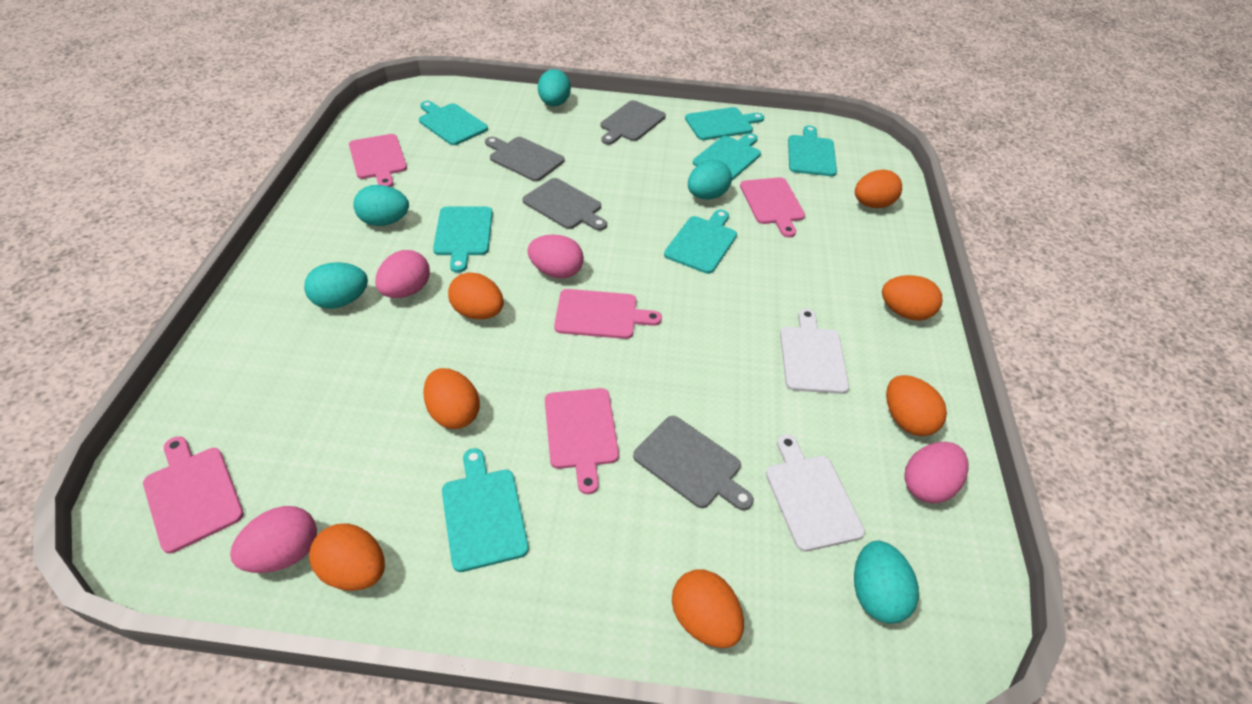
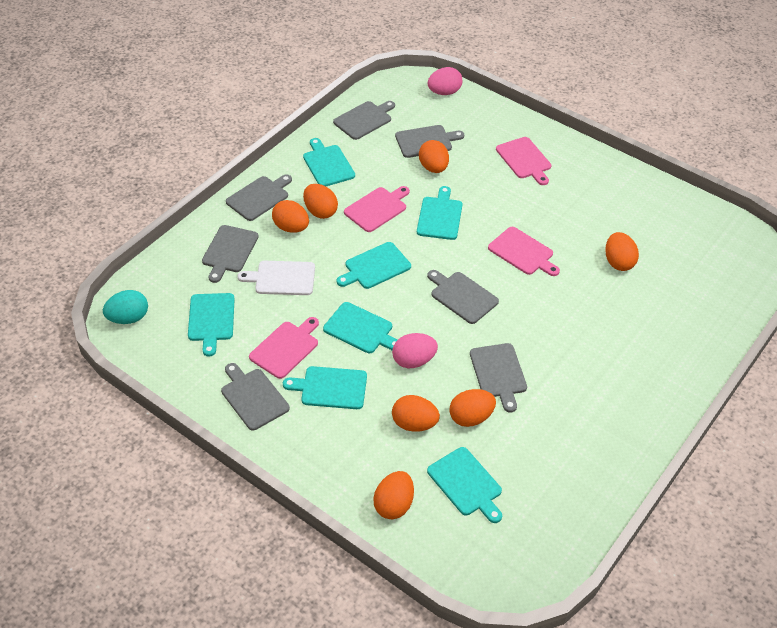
grey cutting board: [485,137,565,181] [523,178,607,231] [601,100,666,145] [633,416,754,511] = 4 -> [202,225,259,283] [221,363,290,430] [226,174,292,221] [333,101,395,140] [395,125,464,158] [427,270,499,324] [470,343,527,412] = 7
pink cutting board: [143,436,244,553] [349,134,407,187] [545,388,619,494] [554,289,662,339] [740,177,805,237] = 5 -> [249,317,319,379] [344,186,410,232] [488,227,560,276] [496,137,551,185] = 4
pink egg: [230,506,317,573] [375,250,430,298] [527,234,584,279] [904,442,968,503] = 4 -> [392,333,438,368] [428,67,462,95] = 2
turquoise egg: [304,262,368,309] [353,185,409,226] [538,69,571,106] [688,160,732,200] [854,541,919,624] = 5 -> [103,290,148,324] = 1
white cutting board: [766,434,865,552] [780,308,849,394] = 2 -> [237,261,315,295] = 1

